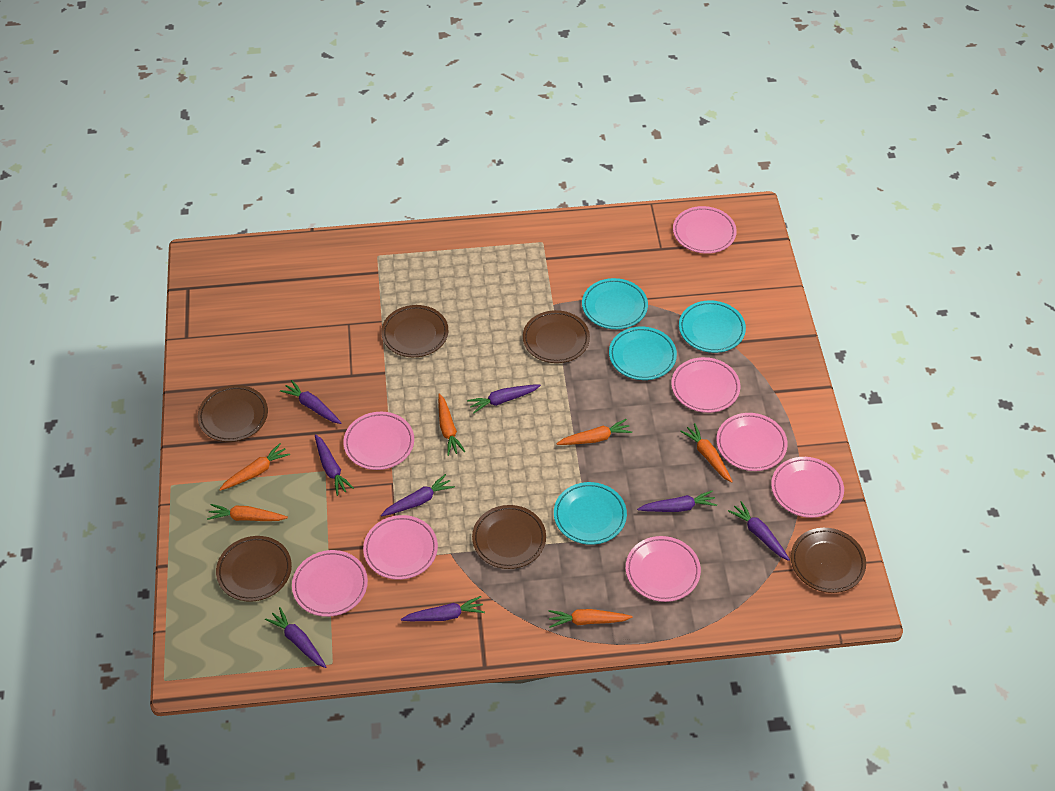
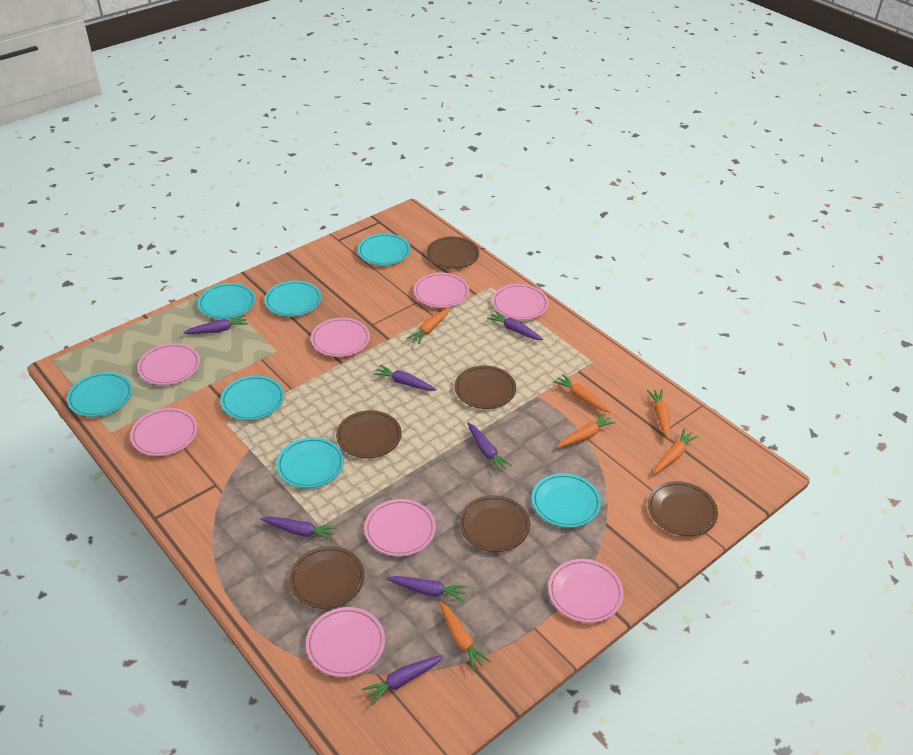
purple carrot: [265,607,326,668] [280,380,341,424] [315,434,354,496] [381,474,455,516] [401,596,485,621] [467,384,541,414] [637,490,717,512] [728,501,790,561] = 8 -> [183,315,248,334] [261,517,337,542] [362,655,443,705] [373,365,437,391] [386,576,468,602] [467,423,512,472] [487,311,543,340] = 7
turquoise plate: [554,482,627,545] [582,278,648,329] [609,327,677,380] [679,300,746,353] = 4 -> [67,372,132,417] [198,283,256,319] [220,376,284,420] [265,281,322,317] [277,437,344,488] [358,233,411,265] [532,473,601,528] = 7

